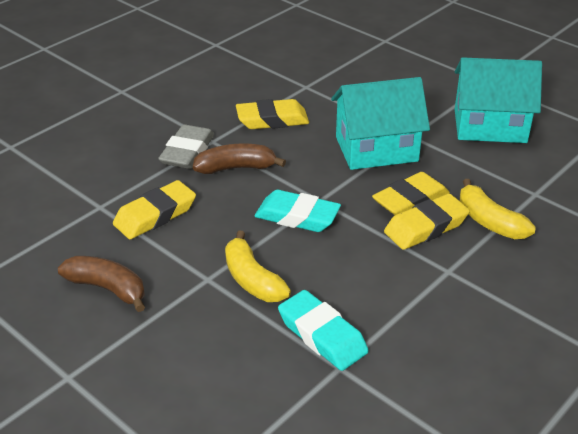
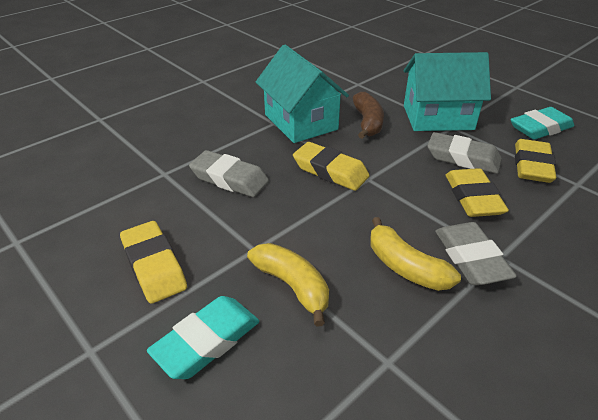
brown banana: [58,256,145,312] [193,144,286,174] = 2 -> [353,92,384,139] = 1
grey eraser: [158,124,214,169] = 1 -> [189,150,269,197] [427,132,502,174] [435,222,517,285] = 3

